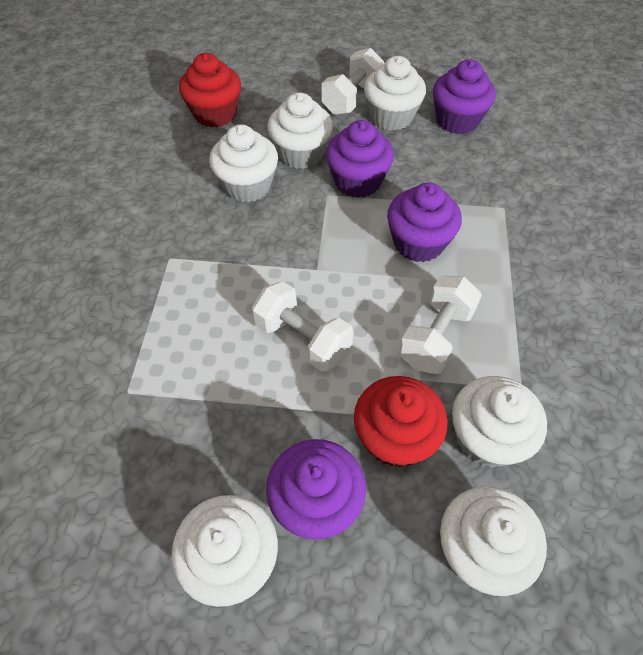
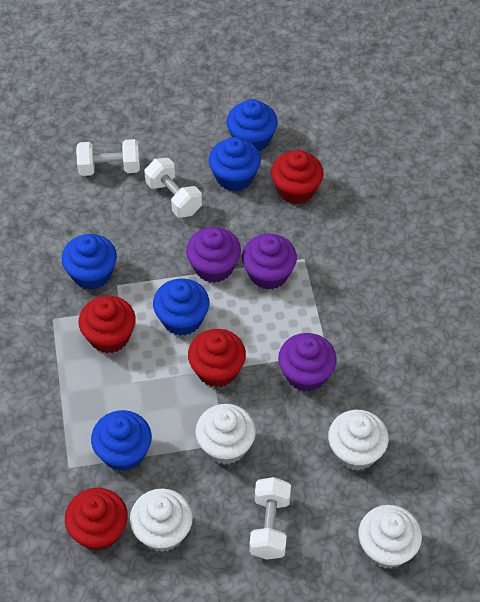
blue cupcake: none = 0 -> [62,234,117,290] [91,410,152,471] [153,279,209,336] [209,137,261,191] [227,99,278,151] = 5
purple cupcake: [266,439,366,539] [326,120,394,198] [387,183,462,262] [433,59,496,134] = 4 -> [186,227,241,283] [242,234,297,290] [278,333,337,392] = 3
red cupcake: [179,53,241,127] [354,376,447,467] = 2 -> [65,488,128,551] [79,296,136,353] [188,329,246,387] [271,150,323,204] = 4
white cupcake: [172,495,278,607] [209,124,278,202] [268,92,333,169] [364,56,426,130] [440,487,547,596] [452,376,547,467] = 6 -> [130,488,193,552] [195,404,256,465] [328,410,389,471] [358,505,422,569] = 4

